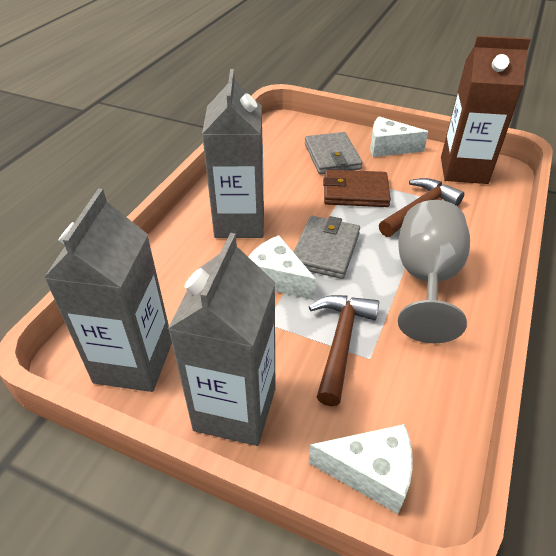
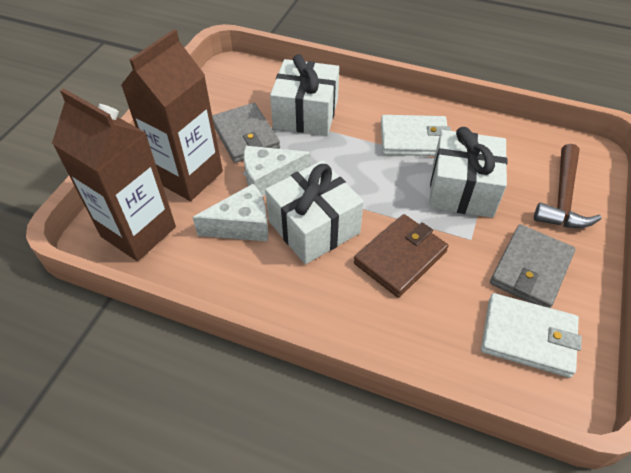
brown carton: [441,36,531,184] = 1 -> [52,88,176,261] [121,29,223,201] = 2
brown hammer: [309,295,379,406] [379,178,464,237] = 2 -> [534,144,602,228] = 1
grey carton: [44,189,172,392] [168,233,275,446] [202,69,264,238] = 3 -> none = 0
grey goblet: [398,200,470,343] = 1 -> none = 0
white cheese: [248,235,316,300] [309,424,413,514] [370,117,429,157] = 3 -> [192,184,268,241] [244,146,311,197] = 2
white gift: none = 0 -> [265,160,364,264] [270,54,339,136] [429,127,508,218] = 3
white wallet: none = 0 -> [381,115,451,156] [481,293,582,378] = 2

